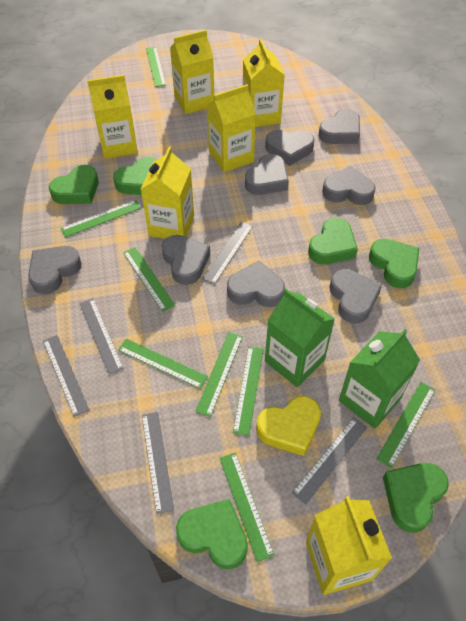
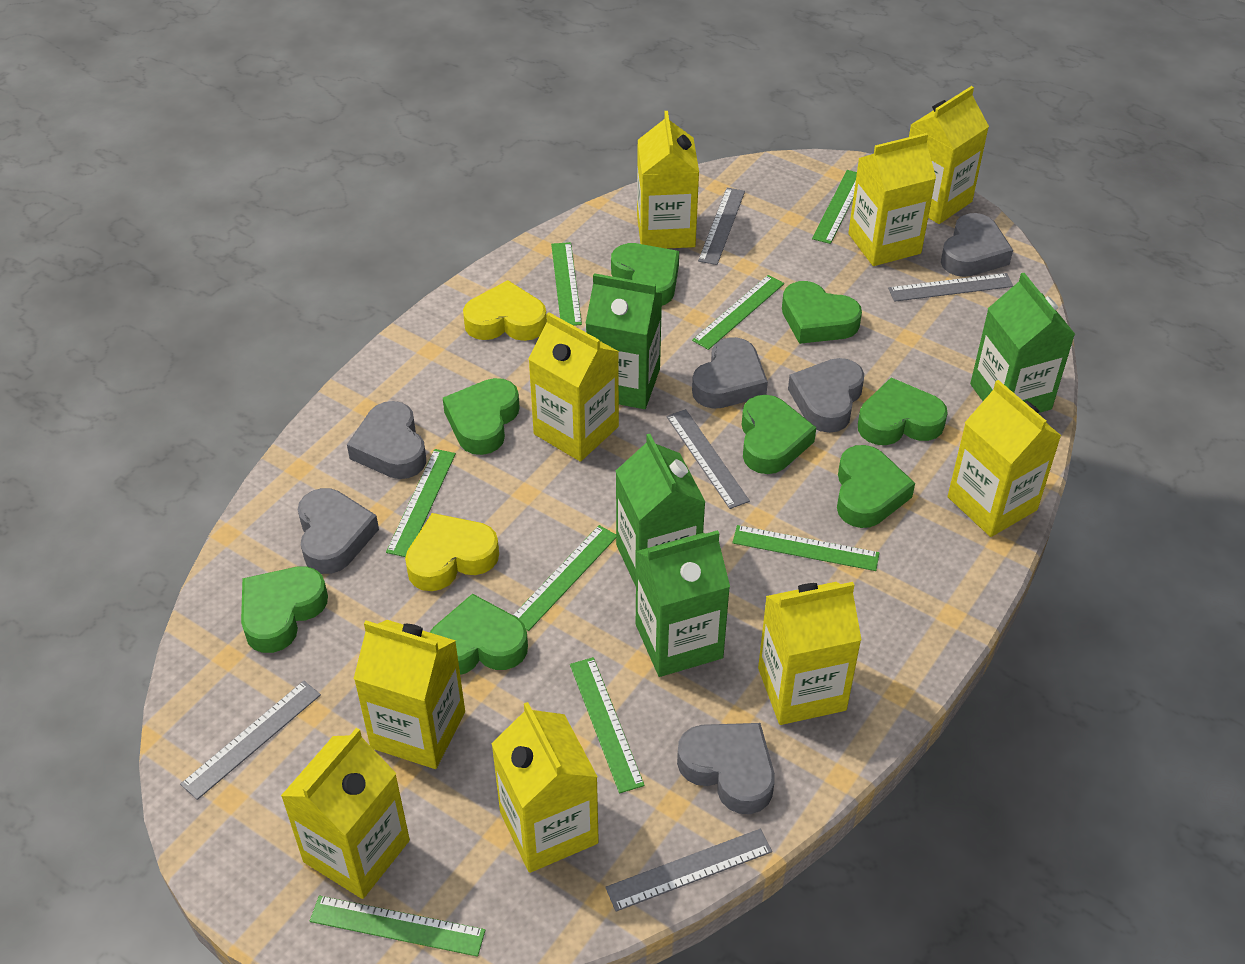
green carton: [265,289,335,387] [339,329,420,429] = 2 -> [585,273,662,409] [616,434,705,586] [636,530,730,677] [970,273,1075,413] = 4
green heart: [49,165,99,204] [113,157,157,195] [176,499,248,569] [308,218,358,264] [369,239,419,288] [383,463,449,533] = 6 -> [241,566,328,653] [430,594,528,675] [443,378,520,455] [611,243,679,305] [742,395,816,474] [782,281,862,344] [837,445,915,528] [858,378,948,445] = 8
grey heart: [28,246,82,294] [162,235,210,285] [227,261,285,307] [245,154,289,195] [265,130,315,166] [318,109,360,144] [322,166,376,205] [330,269,382,324] = 8 -> [298,488,379,574] [347,401,426,479] [677,723,775,814] [692,337,768,409] [788,358,864,433] [941,213,1013,277] = 6
yellow carton: [87,75,138,159] [141,147,194,239] [170,30,214,114] [207,84,256,172] [243,39,285,127] [306,496,392,595] = 6 -> [281,728,410,899] [354,620,465,769] [491,702,599,873] [528,312,619,462] [637,111,699,249] [758,582,862,725] [848,133,936,266] [909,86,989,224] [948,380,1061,537] = 9
yellow heart: [256,396,321,456] = 1 -> [405,513,499,591] [463,280,547,341] = 2

